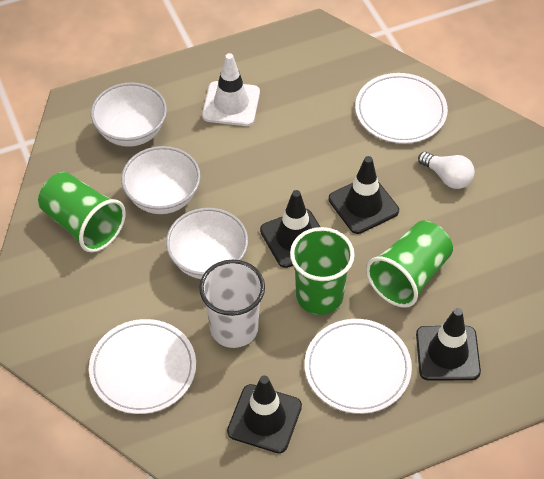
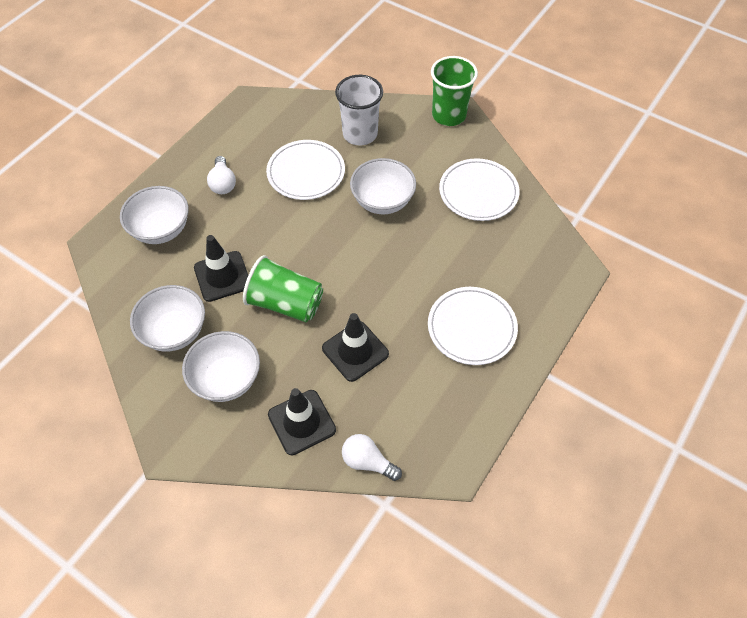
black traffic cone: [227,375,302,453] [260,190,320,268] [329,156,399,234] [416,308,481,381] = 4 -> [194,235,248,302] [268,388,336,455] [322,313,389,382] = 3
green cup: [38,172,126,253] [290,227,355,315] [366,221,453,308] = 3 -> [243,255,323,322] [431,56,478,126] = 2
white bowl: [91,82,167,147] [121,146,201,214] [166,208,248,279] = 3 -> [120,186,189,244] [130,285,205,352] [182,331,260,402] [350,158,416,214] = 4
white light bulb: [418,152,475,189] = 1 -> [207,156,236,194] [342,434,402,481] = 2
white traffic cone: [202,53,260,126] = 1 -> none = 0

